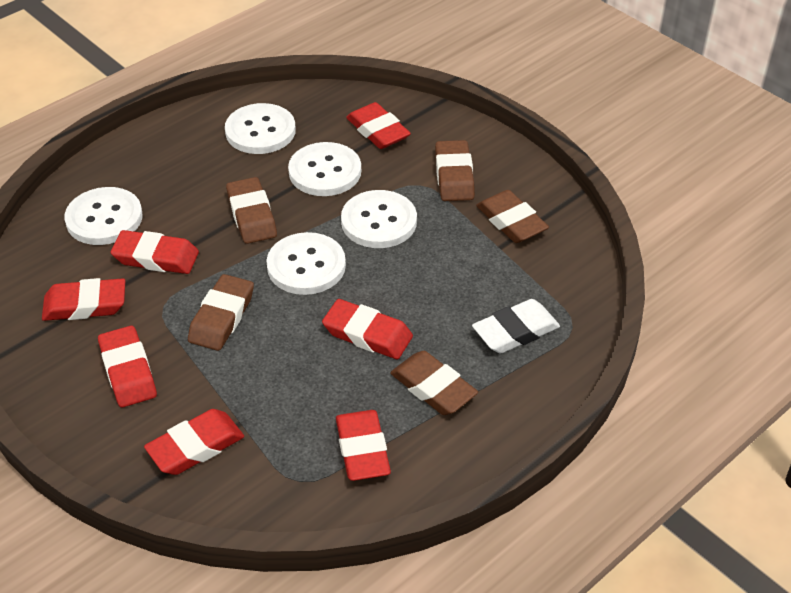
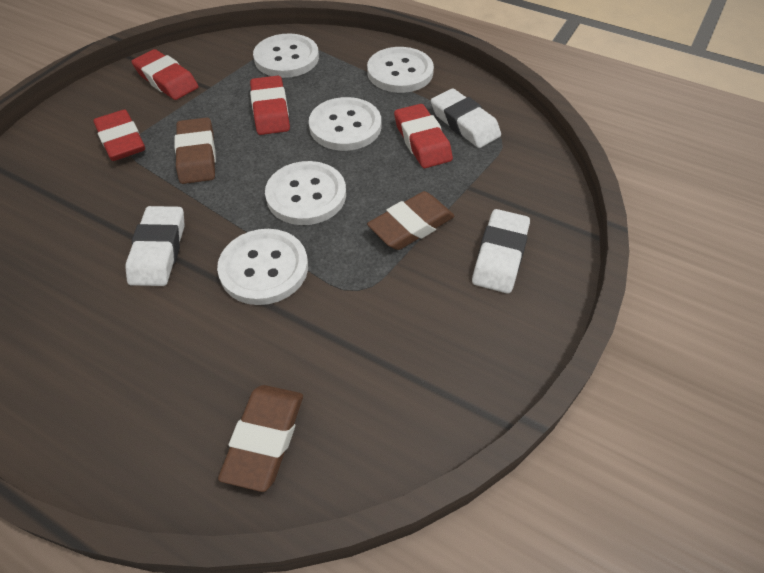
brown eraser: [188,274,254,351] [226,177,277,244] [390,351,478,415] [435,140,475,201] [476,190,549,243] = 5 -> [174,117,216,184] [218,385,303,492] [367,191,454,250] = 3
red eraser: [42,278,125,321] [98,325,157,407] [111,230,199,274] [144,409,244,475] [322,299,413,359] [336,410,391,481] [346,102,411,149] = 7 -> [93,109,145,161] [131,49,198,100] [250,76,290,135] [394,104,453,168] = 4
white eraser: [472,299,560,353] = 1 -> [125,206,185,286] [431,88,501,148] [472,209,530,294] = 3

